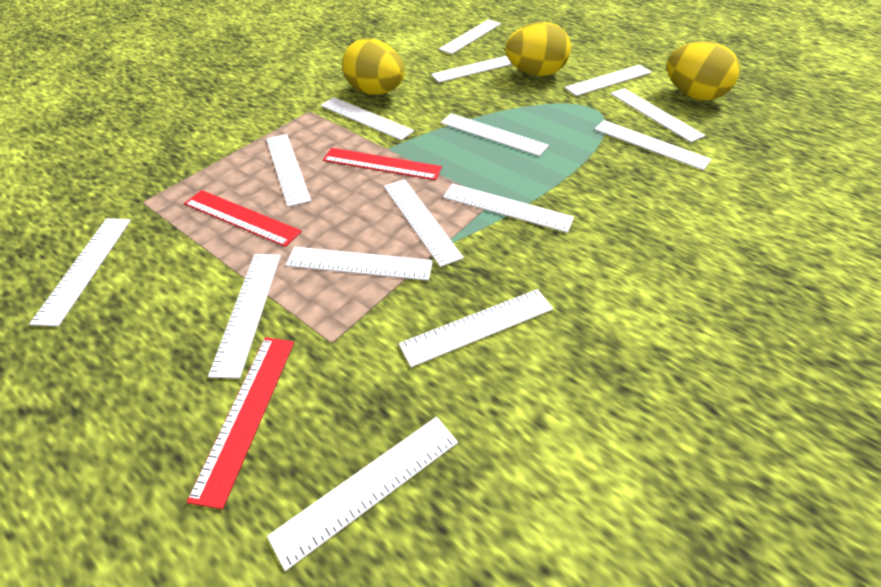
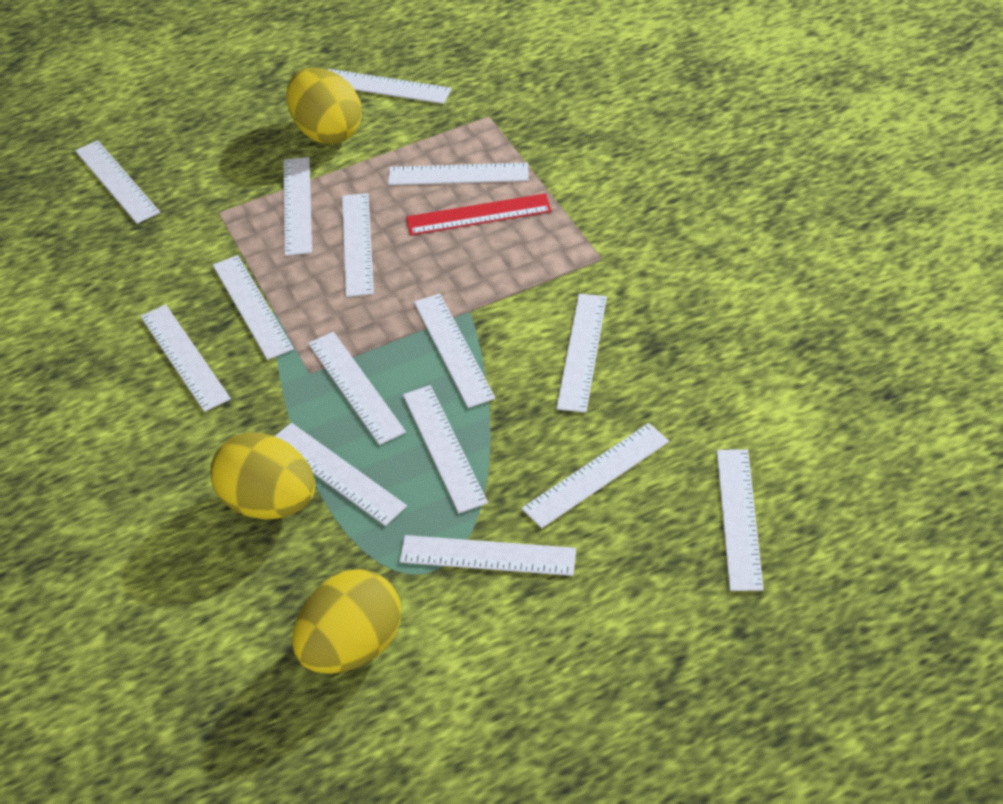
red ruler: [184,190,302,247] [187,337,294,509] [323,148,442,180] = 3 -> [406,193,552,236] = 1

